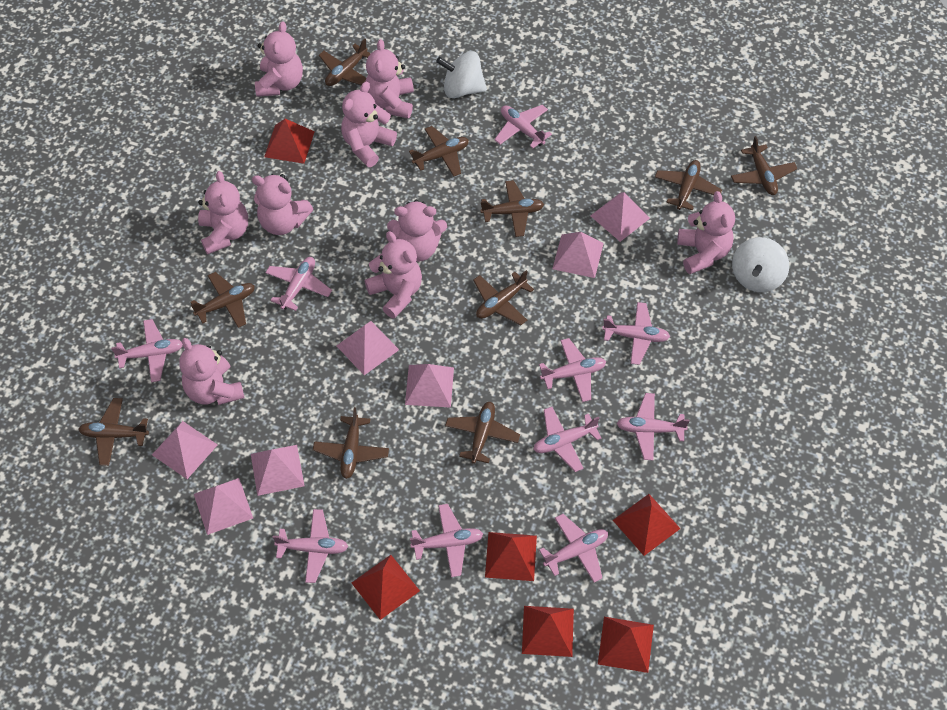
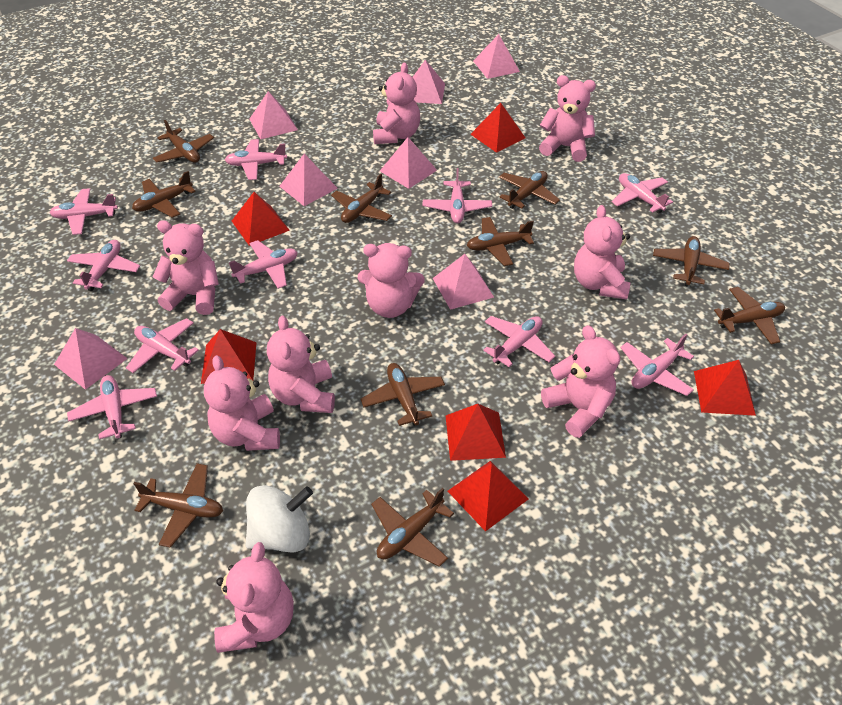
white spinning top: [436,51,487,98] [732,237,789,292] = 2 -> [246,485,313,553] = 1

